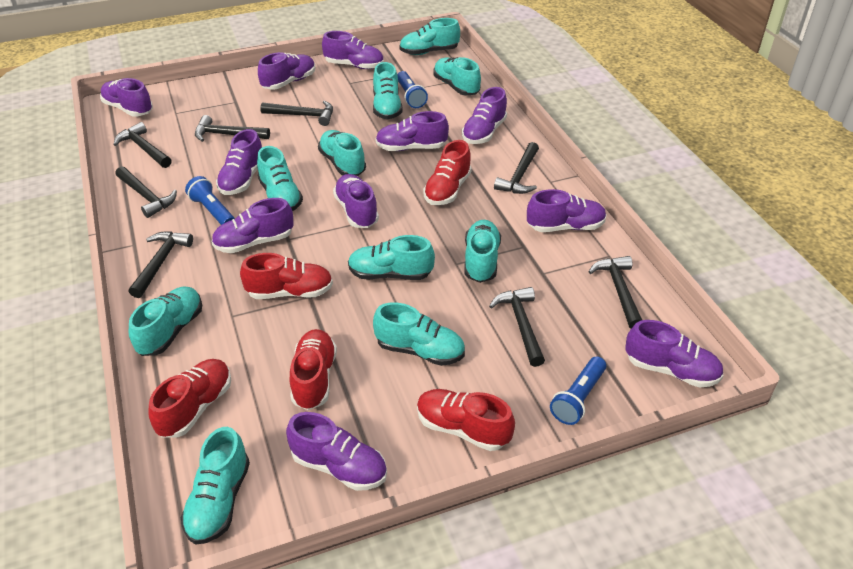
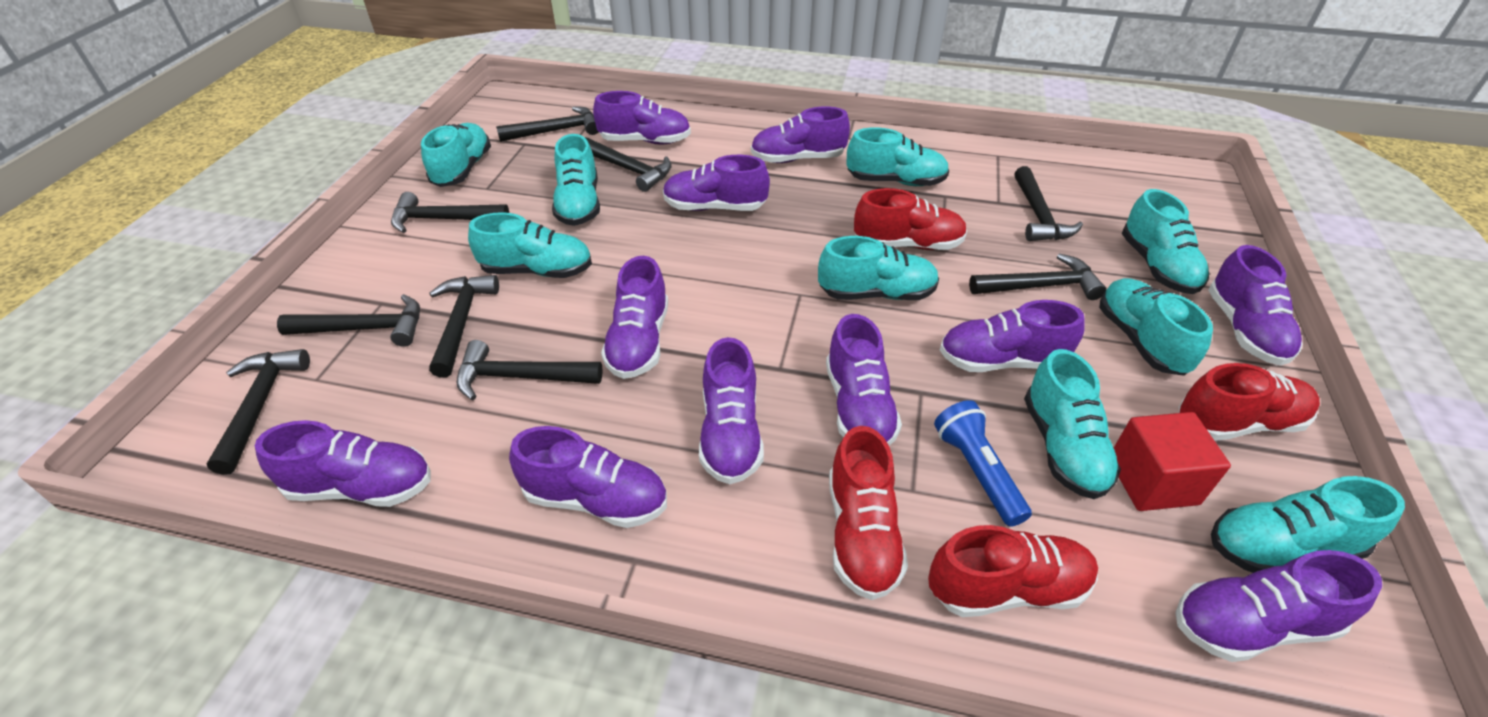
black hammer: [113,122,172,168] [115,166,177,218] [129,231,193,298] [195,115,270,142] [260,101,333,126] [489,287,545,367] [494,142,539,194] [588,256,642,329] = 8 -> [207,349,310,475] [277,294,420,347] [391,192,509,233] [429,275,499,378] [457,340,603,400] [496,106,599,142] [585,137,672,192] [969,254,1106,300] [1014,166,1083,241] = 9
blue flashlight: [185,176,235,225] [397,71,428,108] [550,356,606,425] = 3 -> [934,400,1032,527] = 1
red cube: none = 0 -> [1114,412,1231,511] = 1
red shoe: [148,359,231,438] [240,253,333,299] [290,329,337,410] [417,389,515,451] [423,140,472,205] = 5 -> [829,426,908,600] [854,188,967,250] [928,525,1098,617] [1179,363,1320,441] = 4
turquoise shoe: [129,286,202,356] [181,427,250,545] [257,146,303,211] [318,130,366,176] [348,235,435,280] [373,62,403,119] [373,302,465,366] [399,18,460,55] [434,57,481,95] [464,220,501,283] = 10 -> [421,123,491,187] [468,212,592,278] [552,134,600,226] [818,236,939,300] [847,128,949,186] [1024,349,1121,499] [1099,278,1213,376] [1122,189,1209,294] [1211,476,1405,573] = 9

